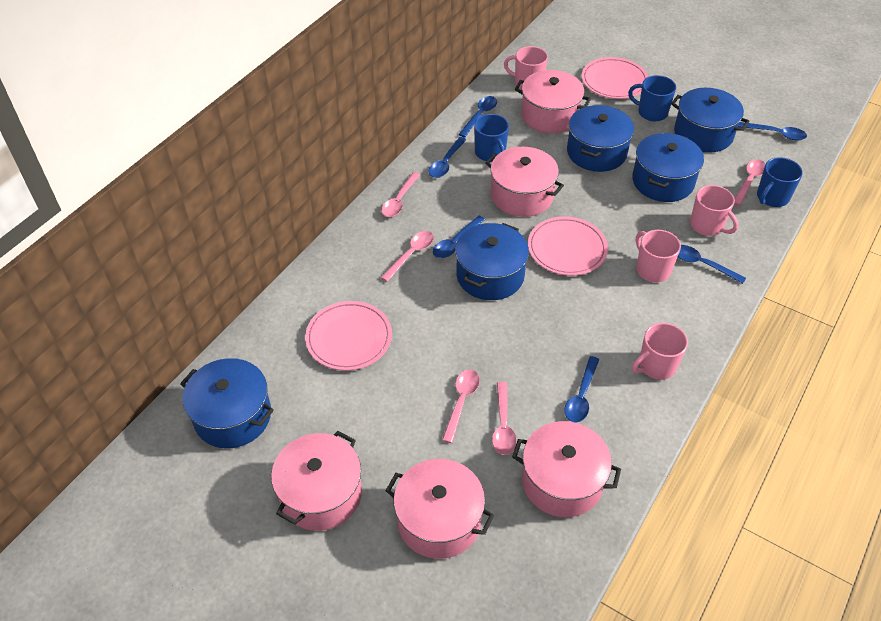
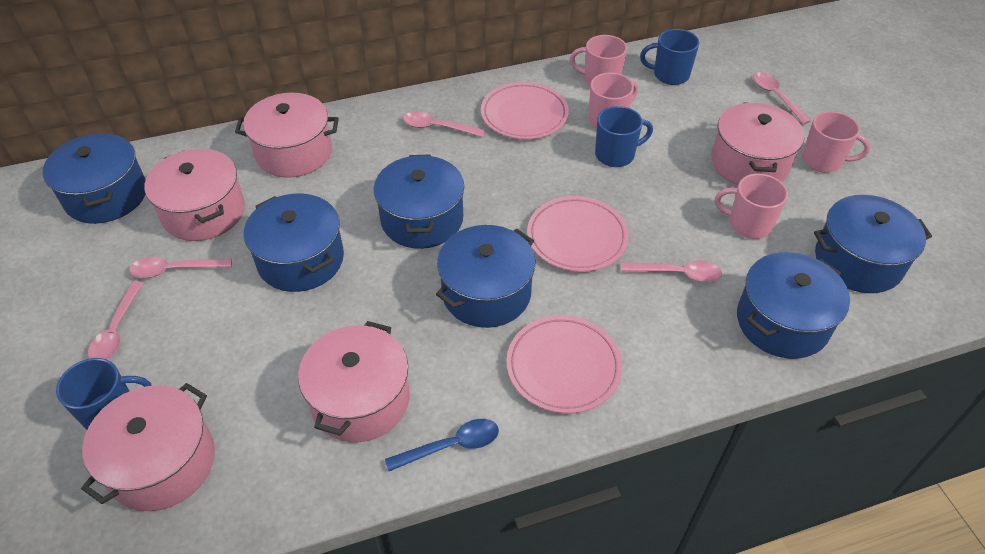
blue pot: [180,358,274,448] [455,223,529,300] [567,105,634,172] [632,133,704,202] [671,88,750,153] = 5 -> [43,133,146,224] [244,193,344,292] [374,154,464,249] [436,225,535,328] [737,252,850,359] [814,195,932,293] = 6
blue spoon: [429,137,466,178] [433,216,485,258] [458,96,497,137] [564,356,599,422] [678,245,746,284] [738,122,807,140] = 6 -> [385,419,499,471] = 1

